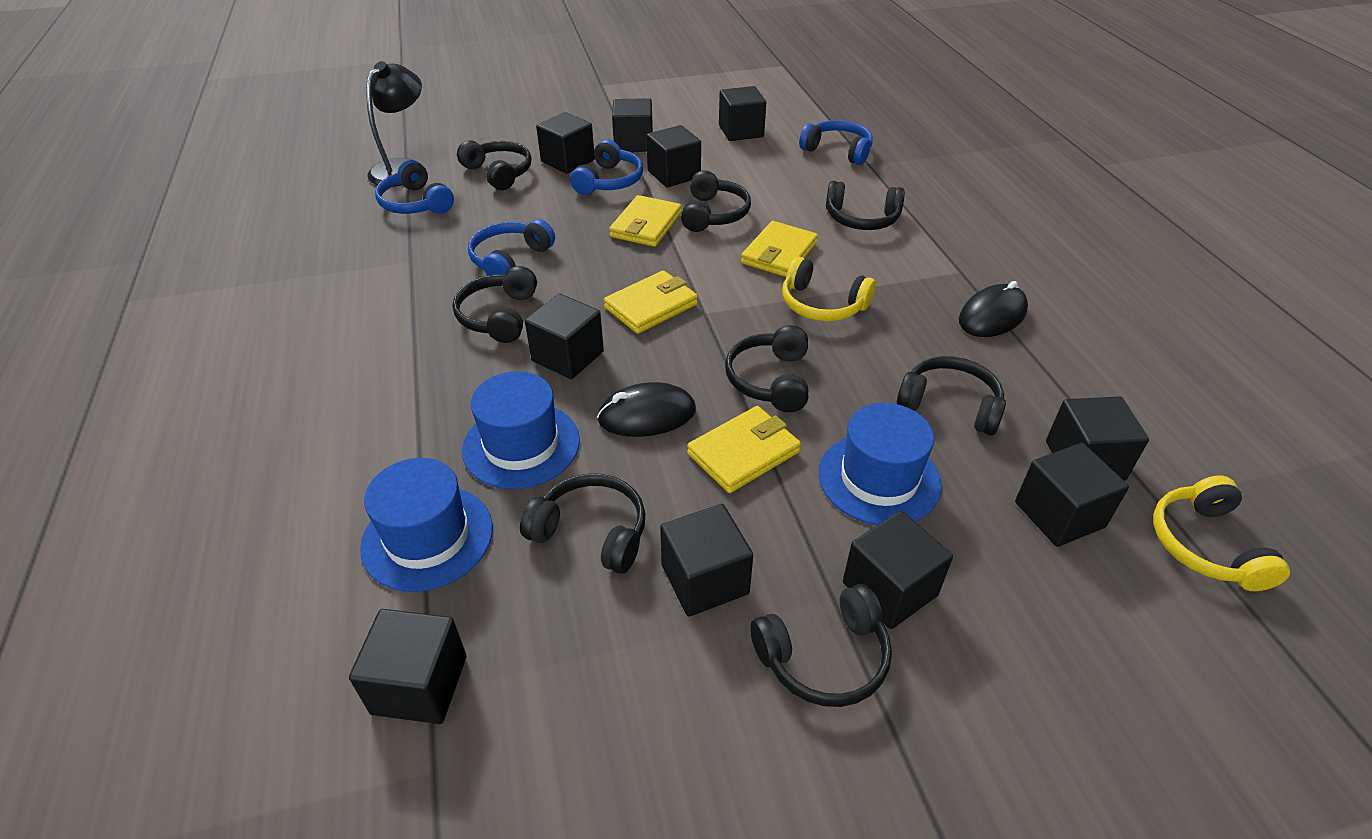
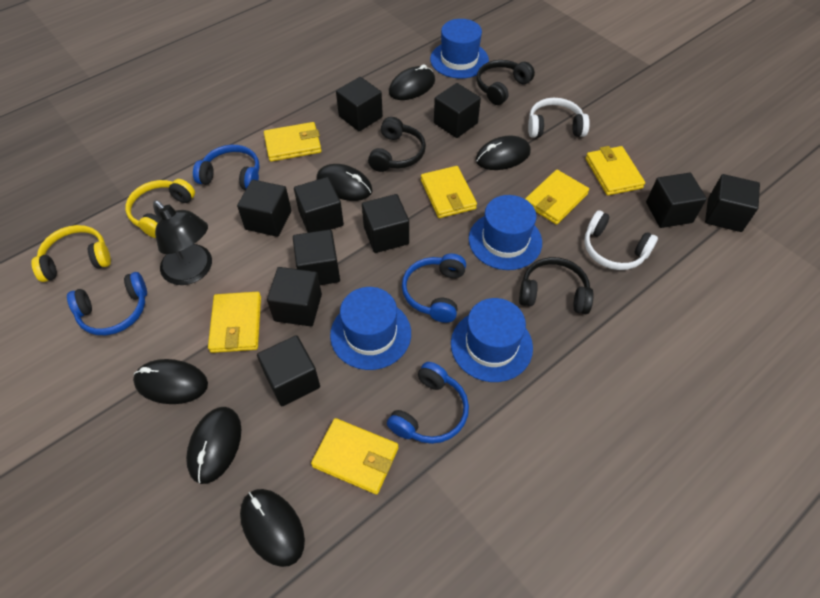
black headphones: [452,266,537,343] [457,140,531,190] [520,473,646,574] [681,170,751,232] [725,325,808,412] [750,584,892,707] [826,181,905,230] [897,356,1006,435] = 8 -> [368,117,426,172] [477,60,535,105] [519,257,594,314] = 3
black mouse: [597,382,696,437] [959,281,1028,337] = 2 -> [133,359,208,404] [186,407,242,484] [240,489,305,567] [316,164,372,201] [389,64,435,100] [476,136,531,170] = 6
blue hat: [360,458,493,592] [462,371,580,489] [819,403,942,525] = 3 -> [330,287,411,370] [430,19,489,79] [451,298,533,382] [469,195,542,270] = 4
white headphones: none = 0 -> [528,98,590,138] [584,210,658,270] = 2
yellow wallet: [604,270,698,334] [609,195,682,247] [687,406,801,493] [741,221,818,277] = 4 -> [208,292,261,353] [264,122,321,162] [311,418,398,494] [421,166,477,218] [525,170,589,225] [586,146,645,195] = 6

